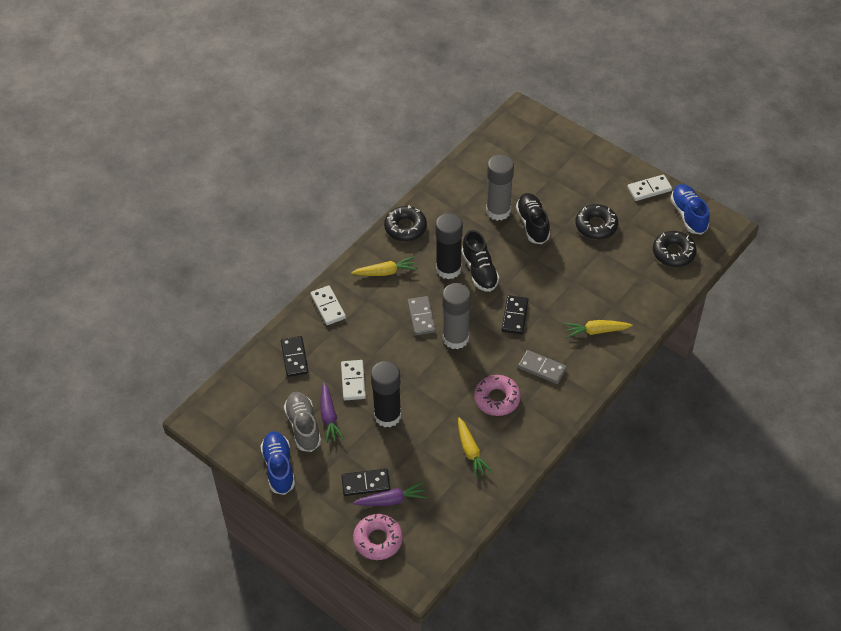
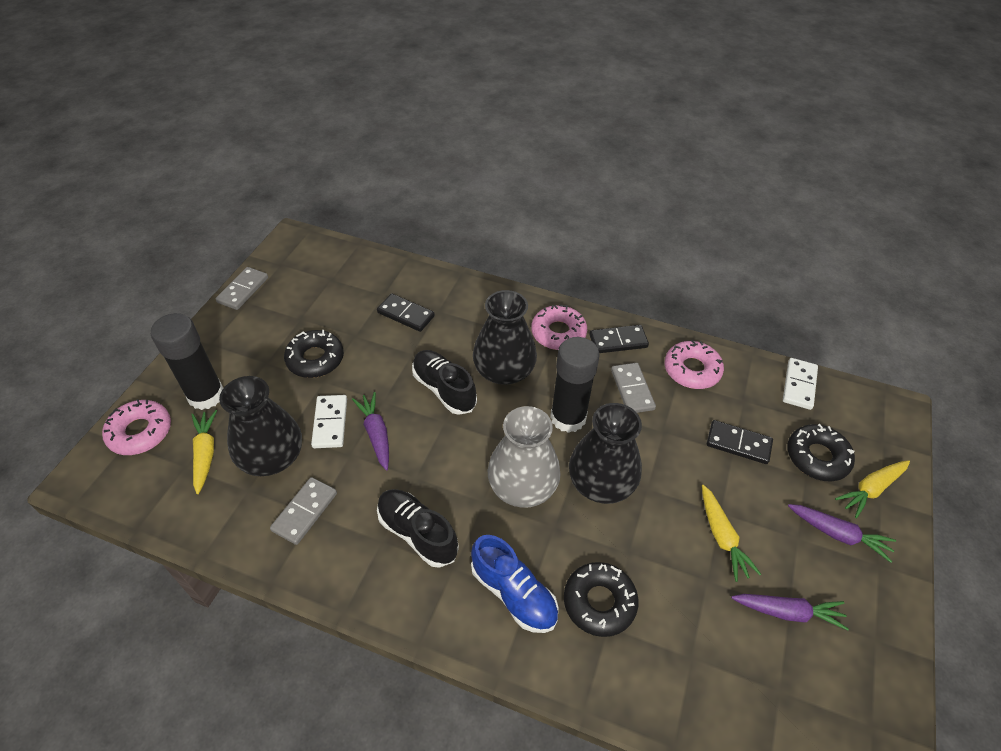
black vase: none = 0 -> [219,376,302,476] [473,290,537,385] [569,403,642,504] = 3
blue shoe: [261,432,295,495] [671,184,710,235] = 2 -> [471,535,558,633] = 1
grey domino: [407,296,436,335] [518,350,567,384] = 2 -> [216,267,268,310] [270,477,337,545] [611,363,656,413] = 3
grey glue stick: [442,283,471,349] [486,155,514,221] = 2 -> none = 0
grey shoe: [284,392,321,452] = 1 -> none = 0
grey vase: none = 0 -> [488,406,561,508] = 1
pink donut: [353,514,403,560] [474,375,521,416] = 2 -> [102,399,171,455] [531,304,587,350] [665,340,724,389] = 3
purple carrot: [321,383,344,443] [353,482,427,506] = 2 -> [352,392,389,471] [731,594,849,630] [788,504,896,563] = 3
white domino: [310,285,346,325] [341,360,366,400] [627,174,672,201] = 3 -> [311,395,347,448] [783,358,818,410] = 2

